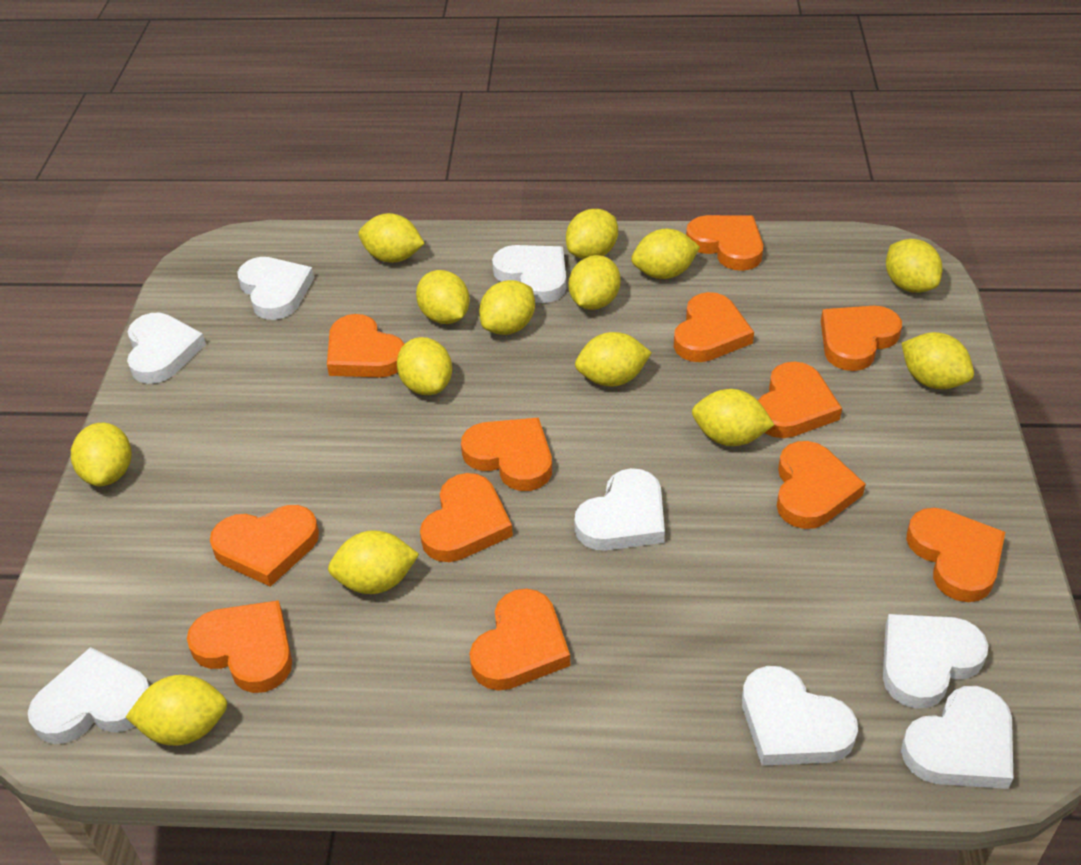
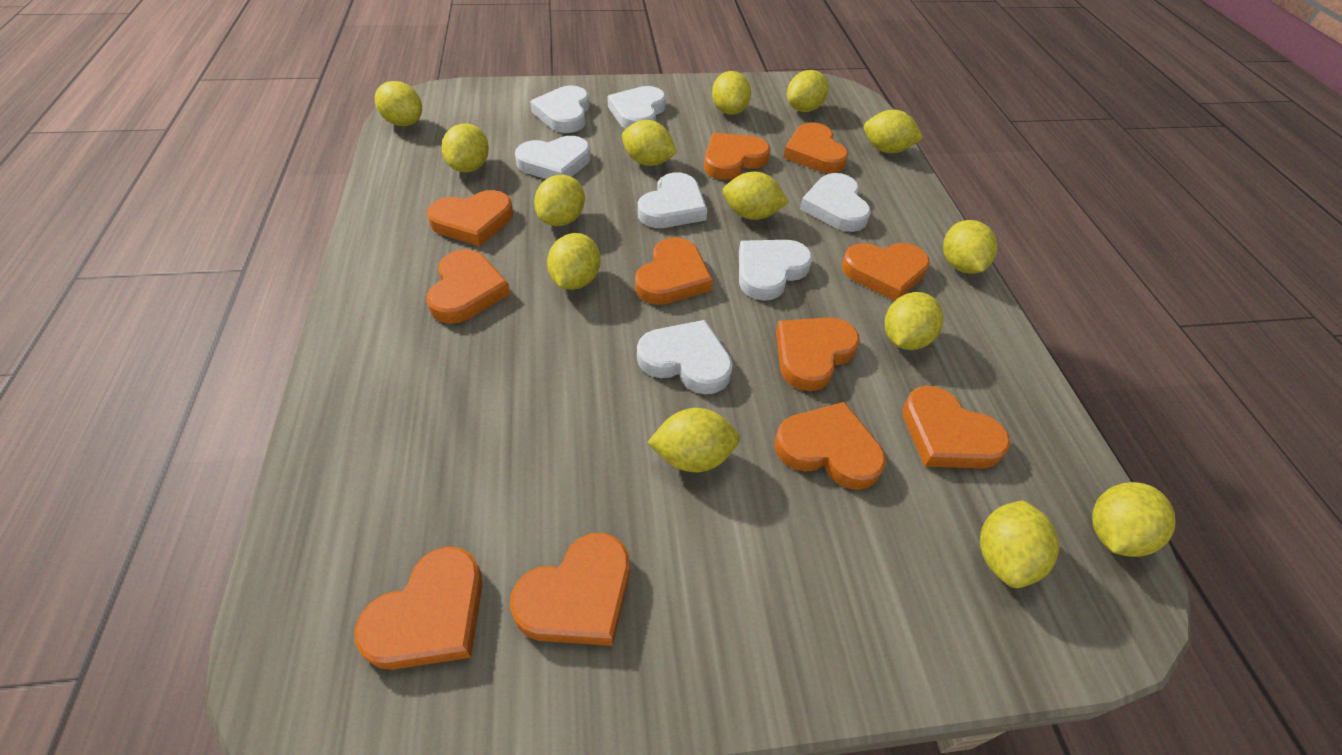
orange heart: [187,600,292,693] [210,505,319,587] [327,314,404,378] [420,473,513,562] [461,418,552,491] [469,589,570,691] [674,292,754,362] [686,215,763,271] [758,361,842,438] [777,441,866,529] [821,306,902,371] [906,508,1005,602] = 12 -> [355,546,483,670] [426,249,510,324] [427,190,513,246] [510,533,630,646] [635,237,713,305] [704,133,770,180] [774,402,886,490] [776,317,860,391] [783,122,848,173] [842,243,930,301] [903,386,1010,468] = 11
white heart: [28,647,150,744] [127,313,206,384] [237,257,314,320] [492,245,566,303] [575,468,665,551] [742,666,858,766] [883,614,989,709] [901,686,1013,789] = 8 -> [515,136,591,179] [530,85,589,133] [607,86,666,129] [637,320,733,394] [638,172,707,228] [739,240,812,301] [800,173,871,232] = 7

